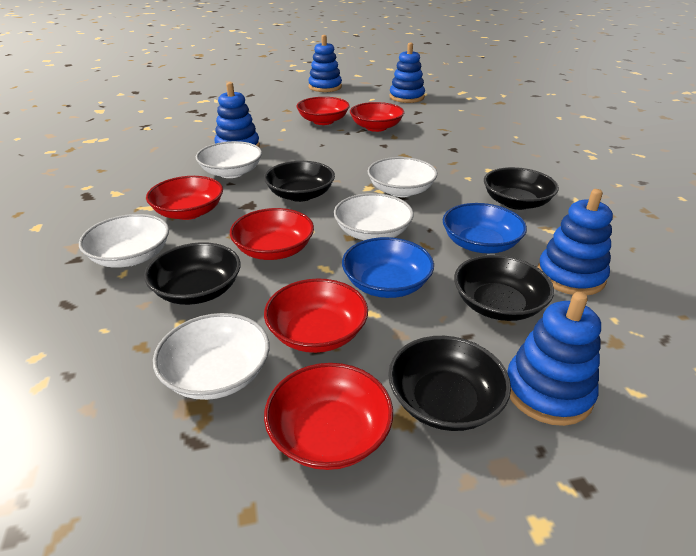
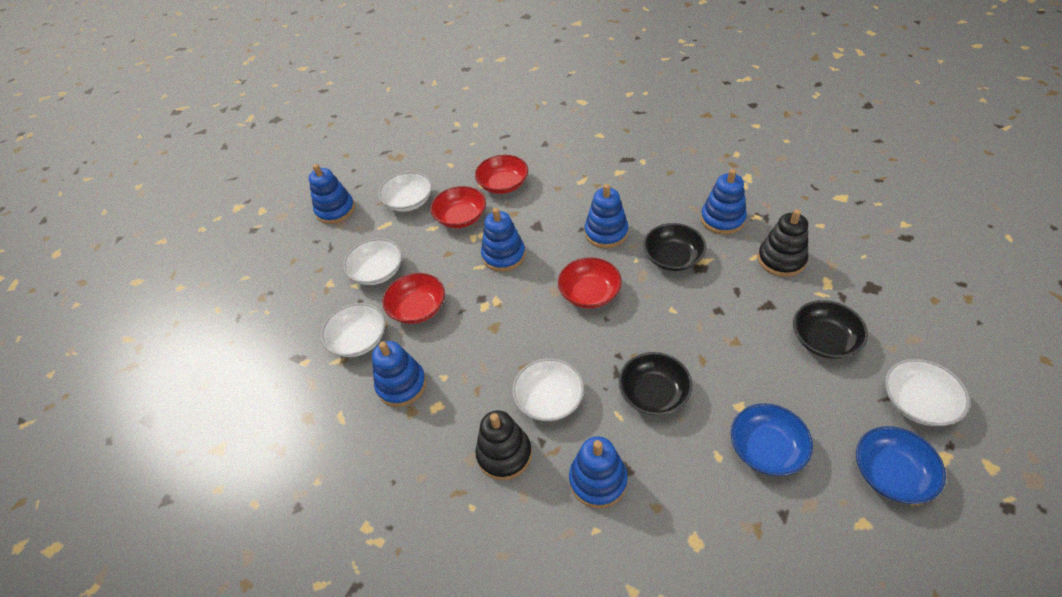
black bowl: [144,242,240,305] [264,161,335,202] [388,336,511,431] [454,255,554,321] [484,167,559,210] = 5 -> [619,352,692,416] [643,223,706,271] [793,300,868,359] = 3
black stacking toy: none = 0 -> [475,410,532,480] [758,209,808,277] = 2
blue stacking toy: [214,82,260,147] [308,35,342,92] [389,43,425,103] [507,292,601,426] [537,189,613,295] = 5 -> [309,164,355,224] [372,341,426,407] [481,208,525,272] [569,436,628,508] [585,184,628,248] [701,169,747,235] = 6
red bowl: [146,176,223,220] [230,208,314,260] [264,279,368,353] [264,363,393,470] [296,97,350,125] [350,102,404,132] = 6 -> [383,273,445,324] [430,186,486,228] [475,155,528,194] [558,257,622,308] = 4

